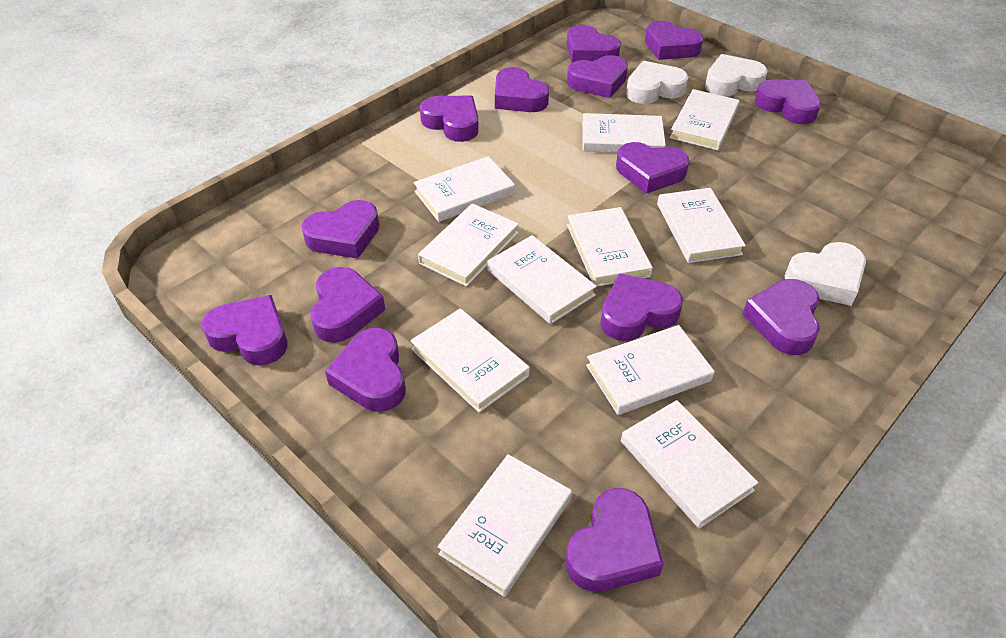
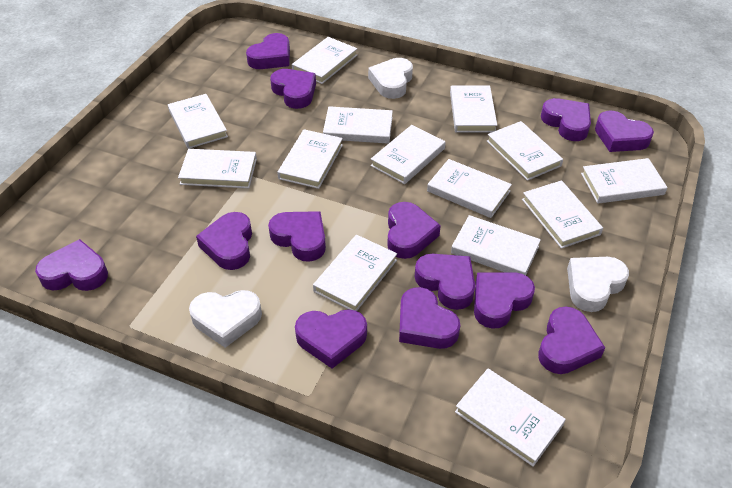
purple heart: [202,295,287,366] [301,200,379,259] [310,267,385,343] [325,328,406,412] [420,96,479,142] [495,67,549,112] [566,488,664,592] [567,25,621,63] [567,55,628,98] [600,273,683,341] [616,142,689,194] [645,21,704,60] [743,279,820,355] [755,79,821,124] = 14 -> [35,239,108,291] [196,212,252,270] [246,33,290,69] [268,211,326,262] [270,69,316,109] [295,309,367,369] [387,202,441,259] [399,287,460,349] [415,254,475,310] [474,272,535,329] [538,307,605,374] [541,98,591,141] [595,111,654,152] = 13
white book: [410,308,530,413] [414,156,515,222] [418,203,519,287] [438,454,572,597] [487,235,597,324] [567,207,653,286] [582,113,666,153] [586,325,715,415] [621,400,758,529] [657,188,746,263] [670,89,740,150] = 11 -> [168,94,228,149] [178,149,257,188] [277,129,343,189] [292,37,357,84] [313,235,397,311] [323,106,393,144] [370,125,446,184] [427,159,512,218] [450,85,497,132] [451,215,541,275] [455,369,566,467] [487,121,563,181] [522,180,603,249] [581,158,668,204] = 14

